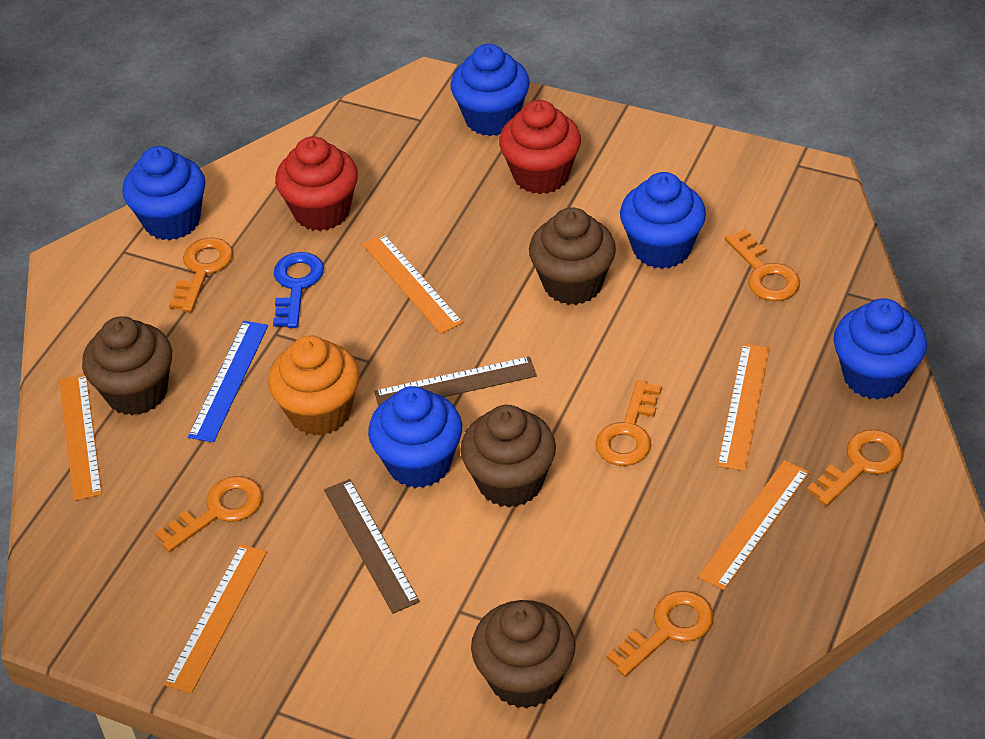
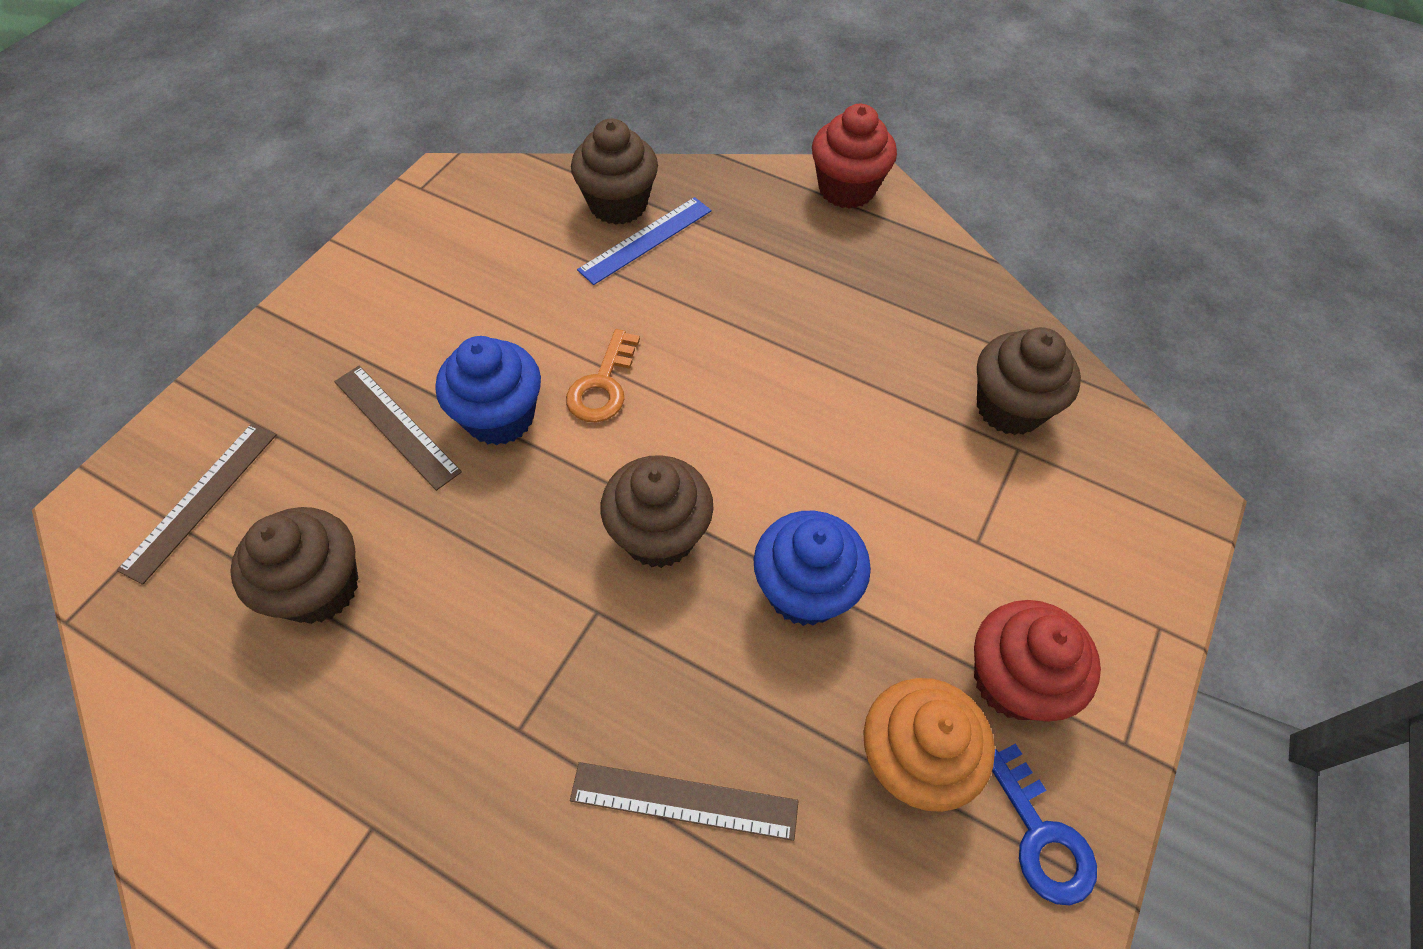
blue cupcake: [122,146,205,240] [368,386,462,488] [450,44,530,136] [620,172,706,269] [834,298,927,400] = 5 -> [435,336,541,445] [754,511,871,626] = 2
brown ruler: [324,479,420,614] [374,356,537,407] = 2 -> [117,423,277,585] [334,365,462,491] [570,762,799,841] = 3
orange key: [155,476,263,552] [169,237,233,312] [595,380,662,466] [606,591,714,677] [725,229,800,301] [807,429,904,506] = 6 -> [566,329,640,422] = 1
orange ruler: [60,374,102,501] [164,544,267,693] [363,234,463,334] [698,460,809,590] [717,344,770,471] = 5 -> none = 0

